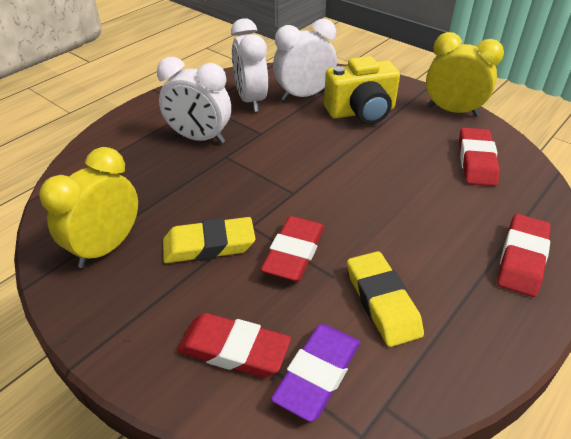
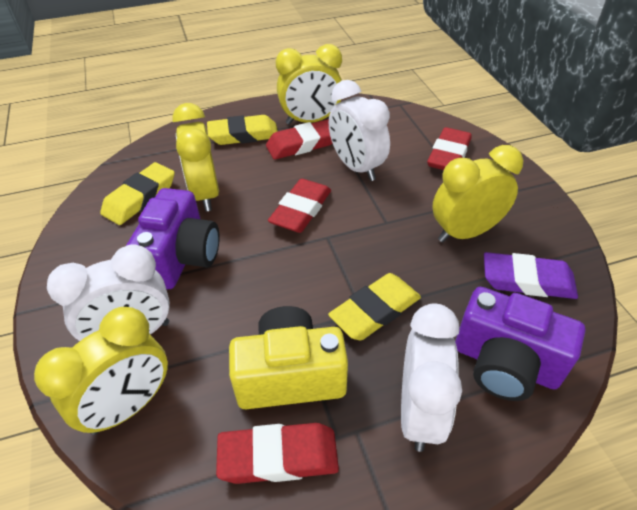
purple camera: none = 0 -> [126,188,220,289] [455,287,585,401] = 2
yellow clock: [39,147,138,268] [426,32,504,117] = 2 -> [34,307,168,435] [172,103,219,211] [276,44,342,125] [432,145,523,242] = 4
yellow eraser: [163,217,256,263] [347,251,424,347] = 2 -> [100,162,175,225] [207,115,278,145] [328,273,421,340] = 3

